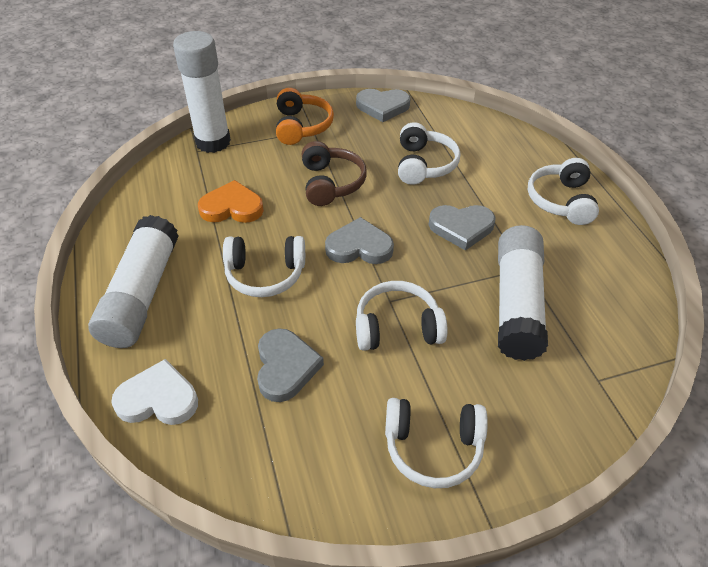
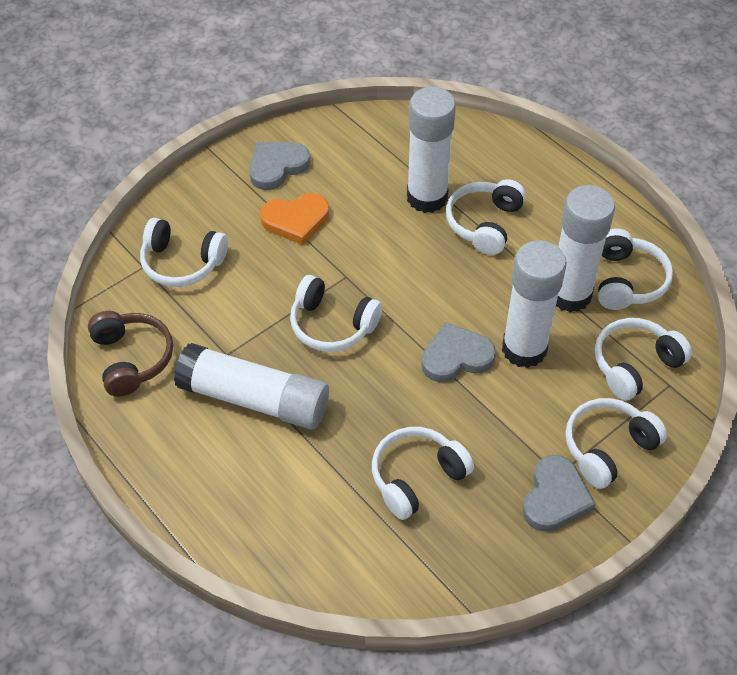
grey heart: [257,328,324,402] [325,217,394,264] [356,89,411,122] [429,205,496,251] = 4 -> [249,142,310,190] [421,322,496,382] [522,455,595,532] = 3
orange headphones: [276,88,334,145] = 1 -> none = 0
white glue stick: [88,215,178,348] [173,31,231,153] [498,225,548,361] = 3 -> [174,343,329,430] [407,87,456,213] [502,240,567,368] [556,185,615,312] = 4
white headphones: [223,236,305,297] [356,281,447,351] [385,398,488,488] [398,122,460,185] [528,158,599,225] = 5 -> [140,218,228,287] [290,275,382,352] [372,427,474,520] [446,179,526,255] [565,398,667,489] [595,318,692,401] [598,228,673,310] = 7
white heart: [111,359,198,425] = 1 -> none = 0

